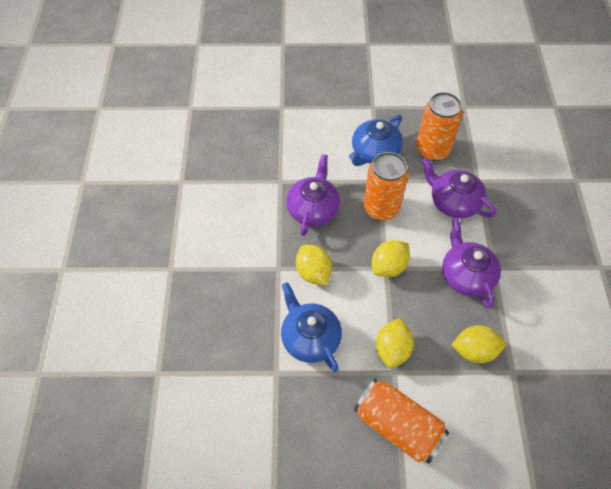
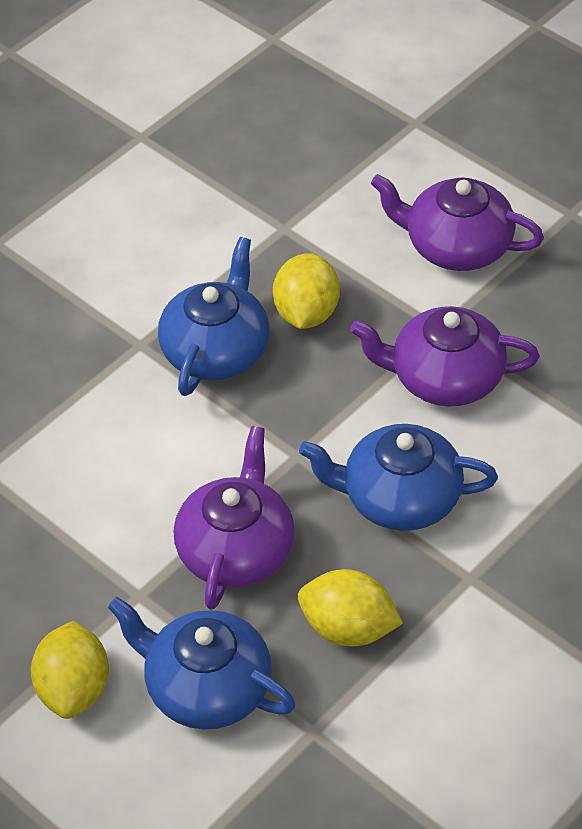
blue teapot: [281,282,342,372] [349,115,403,166] = 2 -> [108,597,295,729] [158,237,270,396] [299,424,498,531] = 3
orange can: [354,379,449,464] [363,152,408,221] [416,92,463,161] = 3 -> none = 0
yellow lemon: [296,245,332,285] [372,240,410,277] [376,318,414,368] [451,325,506,363] = 4 -> [31,620,109,719] [273,253,340,329] [298,569,403,646] = 3

